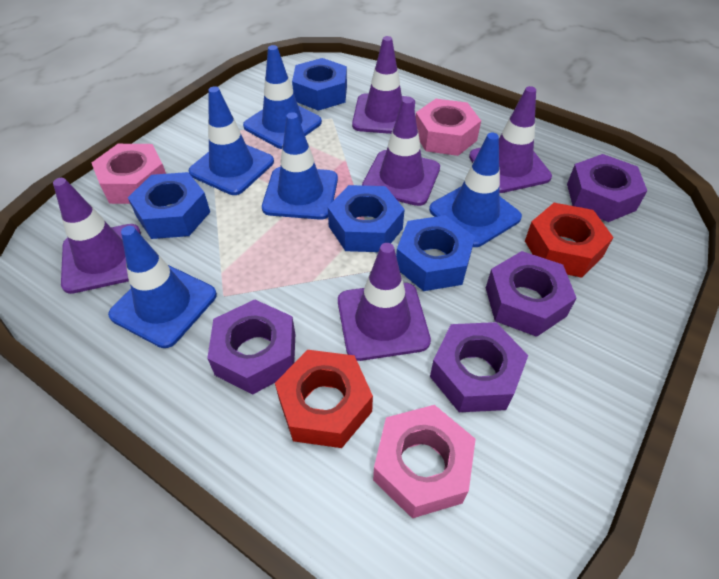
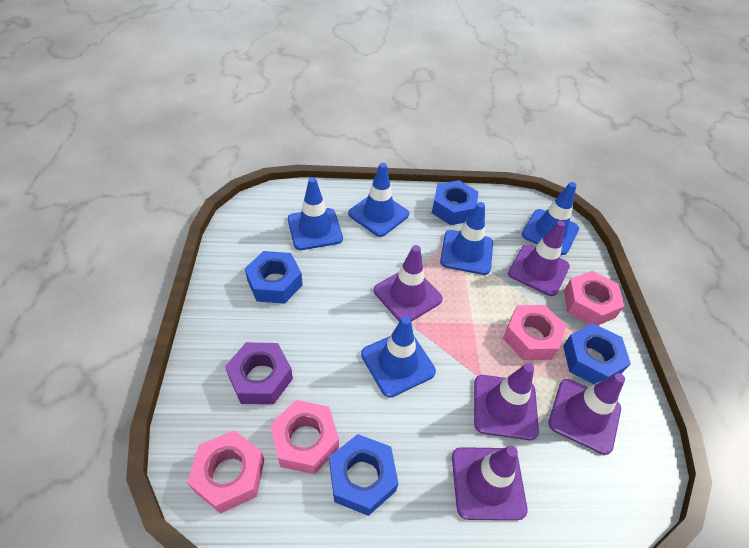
pink nut: [92,144,166,204] [373,405,476,518] [415,99,481,156] = 3 -> [187,430,264,513] [270,400,339,474] [503,305,566,360] [564,271,624,325] = 4
purple nut: [207,299,295,395] [430,322,528,412] [486,251,577,337] [567,154,647,222] = 4 -> [225,342,293,404] = 1
red nut: [275,350,373,448] [525,203,613,278] = 2 -> none = 0

